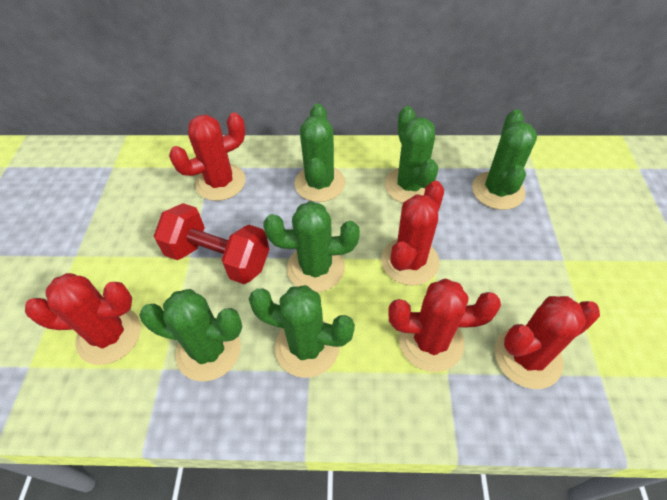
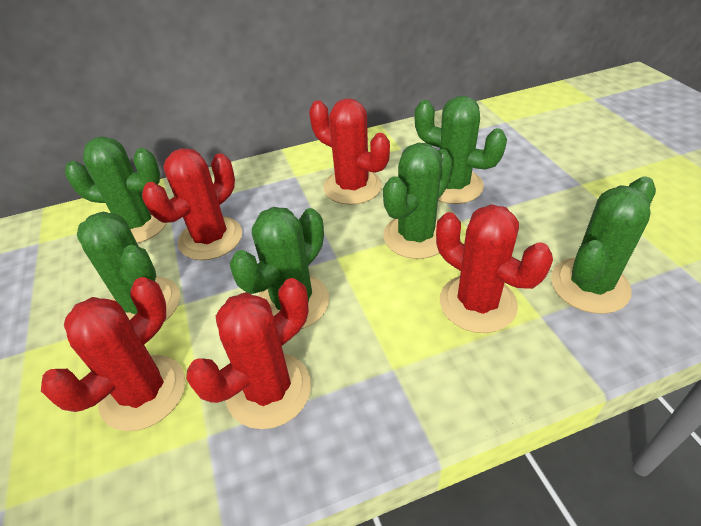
red dumbbell: [154,203,269,284] = 1 -> none = 0

